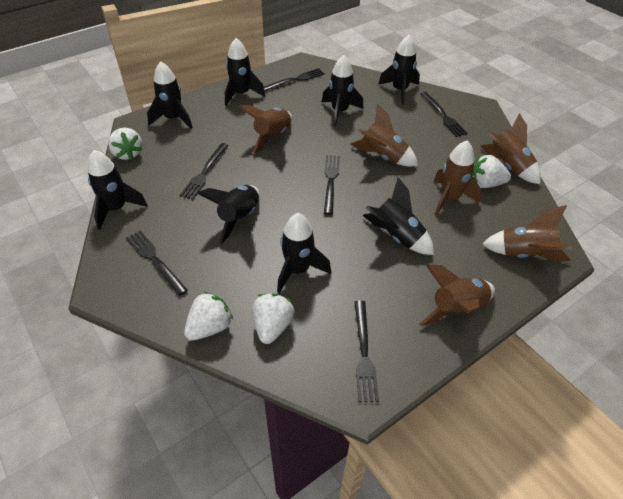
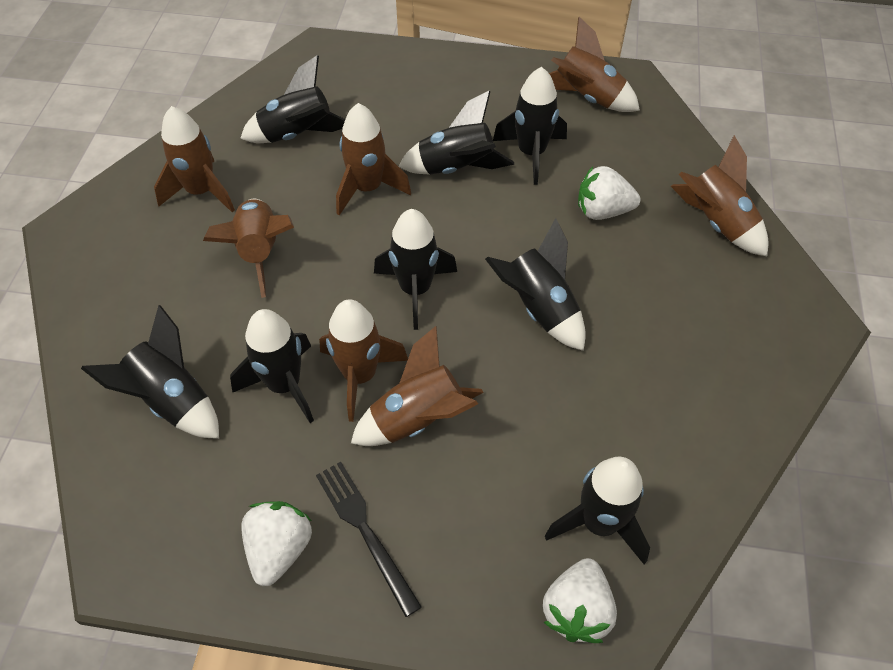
black fork: [126,230,188,296] [180,143,229,200] [264,68,325,91] [324,155,340,215] [354,301,379,402] [421,92,468,137] = 6 -> [316,462,422,617] = 1
brown rocket: [239,105,292,154] [351,104,418,167] [419,265,495,326] [434,140,481,215] [481,113,541,184] [482,205,572,261] = 6 -> [154,106,235,212] [203,199,294,298] [319,299,408,422] [336,103,411,215] [351,326,484,446] [549,17,640,112] [671,135,769,256] = 7
white strawberry: [108,128,142,160] [184,292,233,340] [252,294,295,344] [472,155,511,188] = 4 -> [241,501,312,586] [543,558,617,643] [578,166,640,220] = 3

